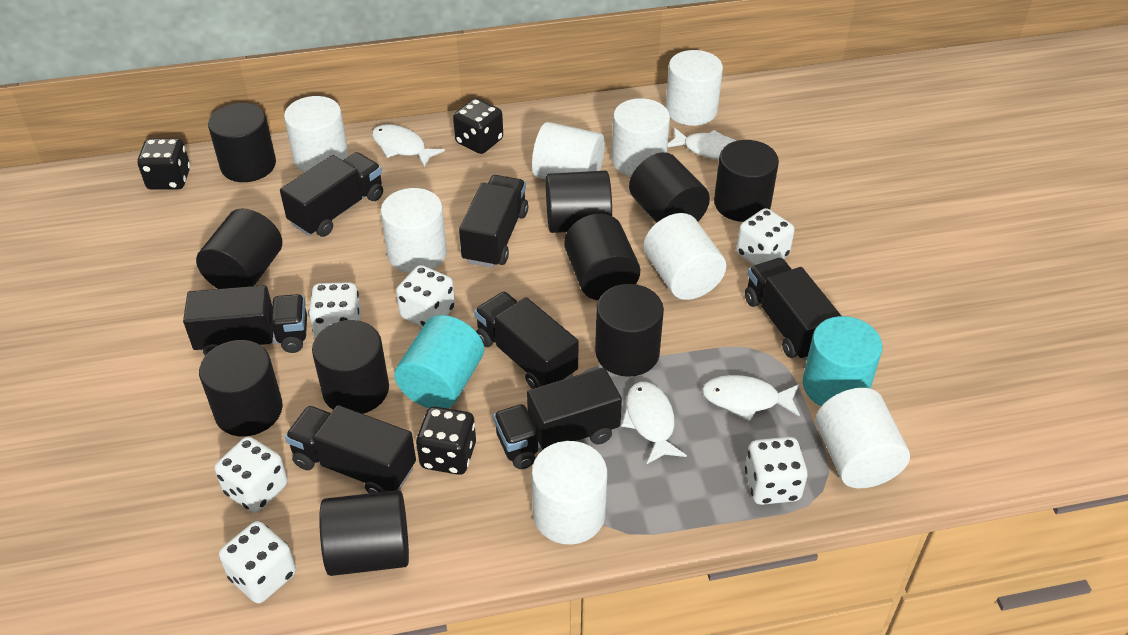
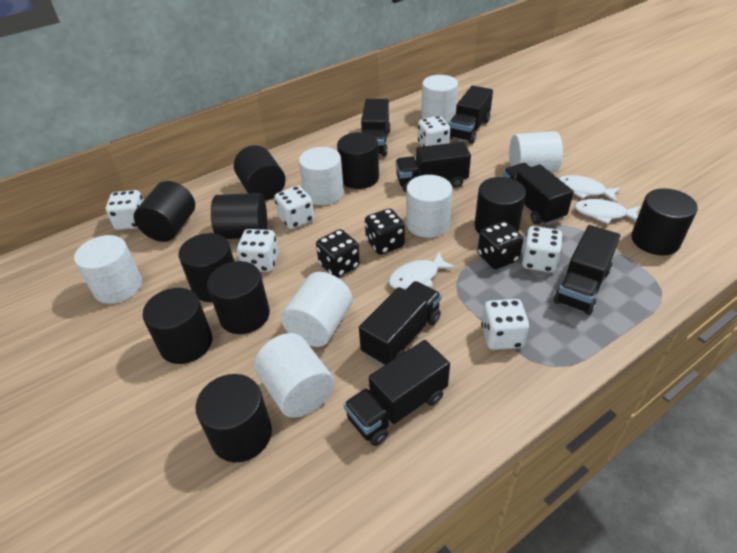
turquoise cylinder: [394,315,484,408] [802,316,882,406] = 2 -> none = 0
white cylinder: [284,96,349,173] [381,188,447,273] [531,441,607,545] [532,122,605,179] [612,98,670,177] [644,213,726,300] [666,50,723,126] [816,388,910,488] = 8 -> [74,235,142,304] [254,333,334,418] [281,272,352,347] [299,147,344,205] [406,175,453,238] [421,75,458,123] [509,131,563,173] = 7
white fish: [372,124,445,168] [621,382,687,464] [668,127,736,160] [702,375,800,421] = 4 -> [388,252,456,290] [559,175,621,202] [575,199,640,224] = 3

